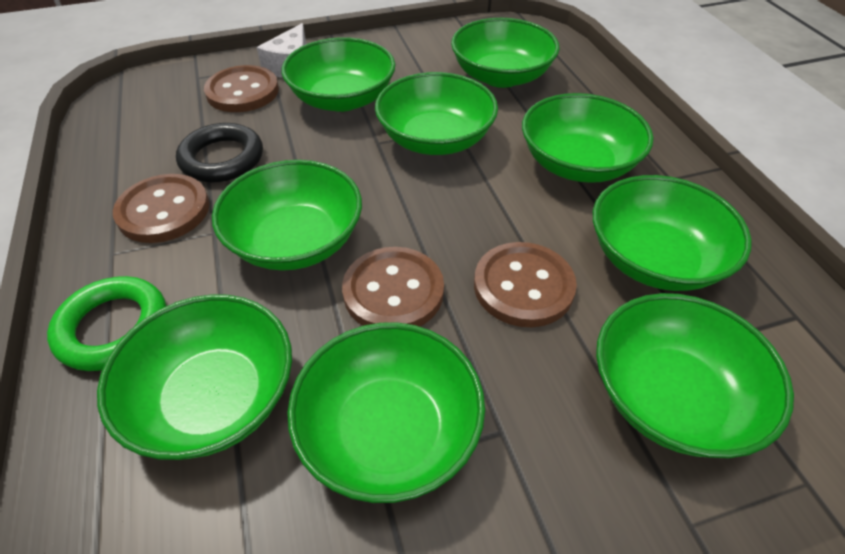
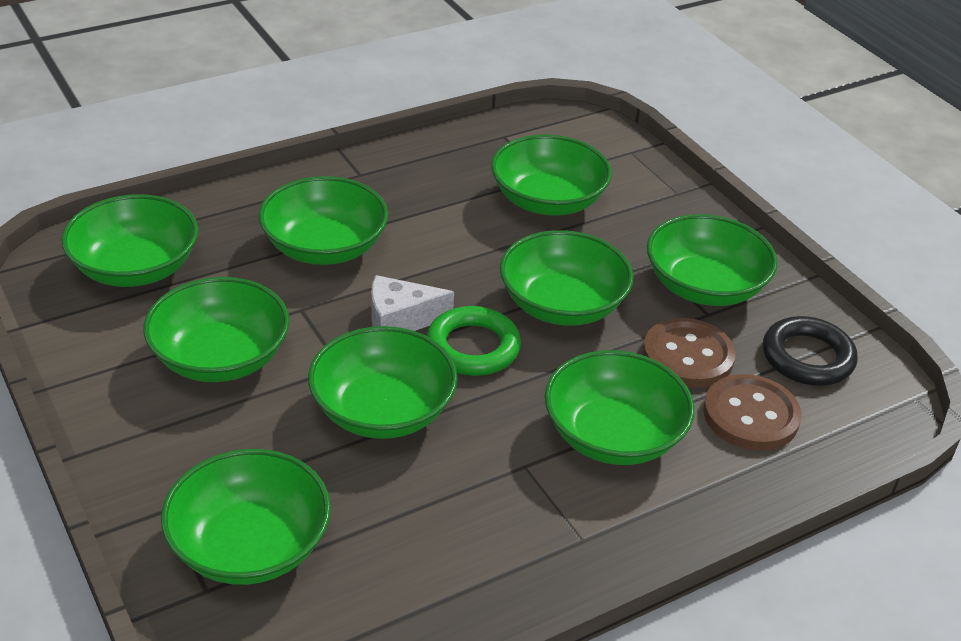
brown button: [113,174,209,243] [204,65,279,112] [342,247,444,327] [474,242,577,327] = 4 -> [643,318,736,388] [703,374,802,450] = 2

